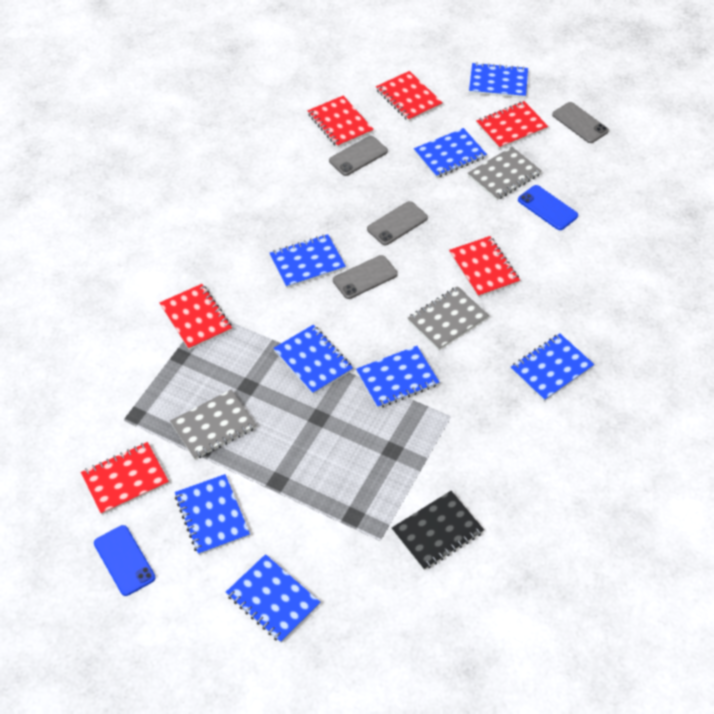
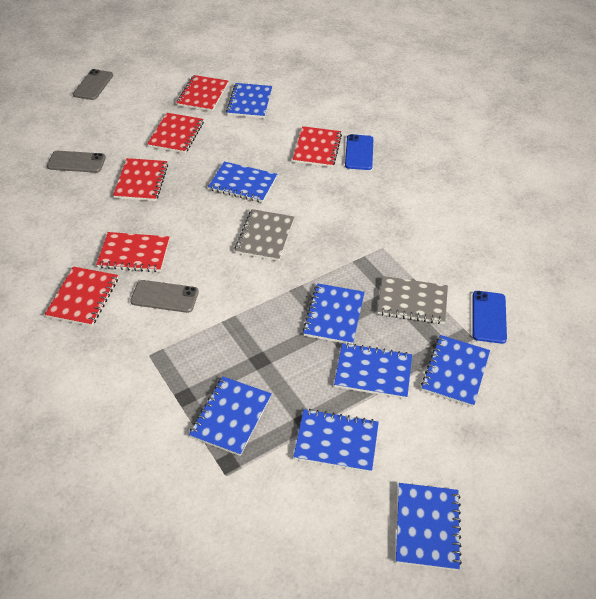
black notebook: [392,491,484,570] = 1 -> none = 0
grey notebook: [170,389,256,460] [408,286,489,351] [468,147,542,200] = 3 -> [235,209,294,261] [377,276,448,324] = 2
grey phone: [329,136,388,176] [333,255,398,299] [367,201,428,245] [552,102,609,143] = 4 -> [47,151,106,173] [73,69,113,100] [130,280,199,313] = 3

